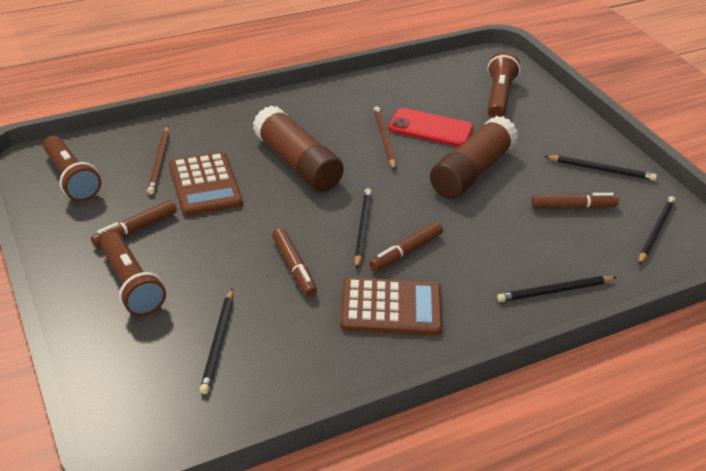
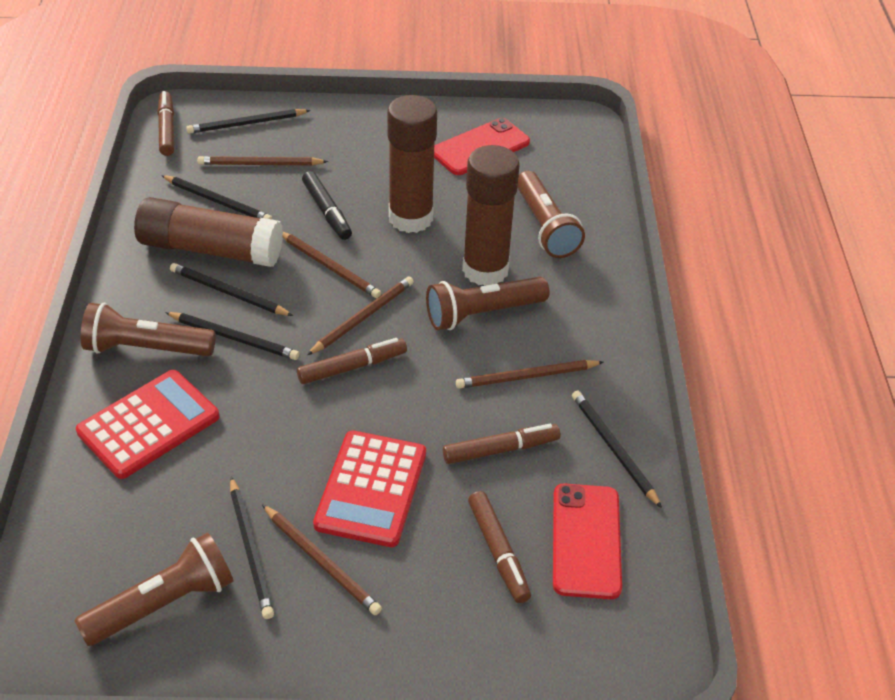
black marker: none = 0 -> [302,171,352,240] = 1
black pencil: [200,289,233,394] [354,188,372,269] [497,276,617,302] [545,155,657,181] [639,196,675,265] = 5 -> [161,175,272,219] [165,312,299,360] [170,263,293,316] [186,109,311,134] [230,477,274,619] [572,390,662,508] = 6
brown calculator: [169,152,243,216] [340,277,442,336] = 2 -> none = 0
brown flashlight: [43,135,101,202] [100,232,166,316] [487,52,521,118] = 3 -> [74,532,234,646] [81,303,216,356] [426,277,550,330] [517,171,585,258] = 4
brown glue stick: [253,105,344,192] [430,116,519,199] = 2 -> [134,197,283,267] [387,95,437,233] [462,145,520,286] = 3
brown pencil: [147,126,169,194] [374,106,396,170] = 2 -> [197,156,328,165] [262,504,382,615] [282,232,381,298] [307,276,414,355] [456,360,603,389] = 5
red calculator: none = 0 -> [76,370,219,479] [313,431,426,547] = 2
red phone: [388,108,473,147] = 1 -> [434,118,530,175] [553,483,622,599] = 2

